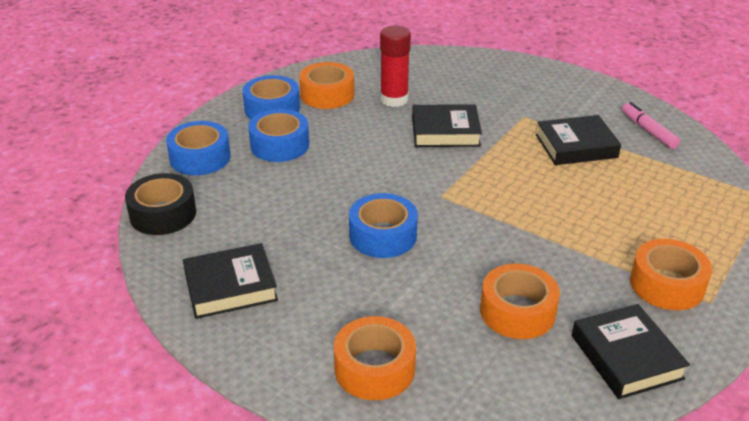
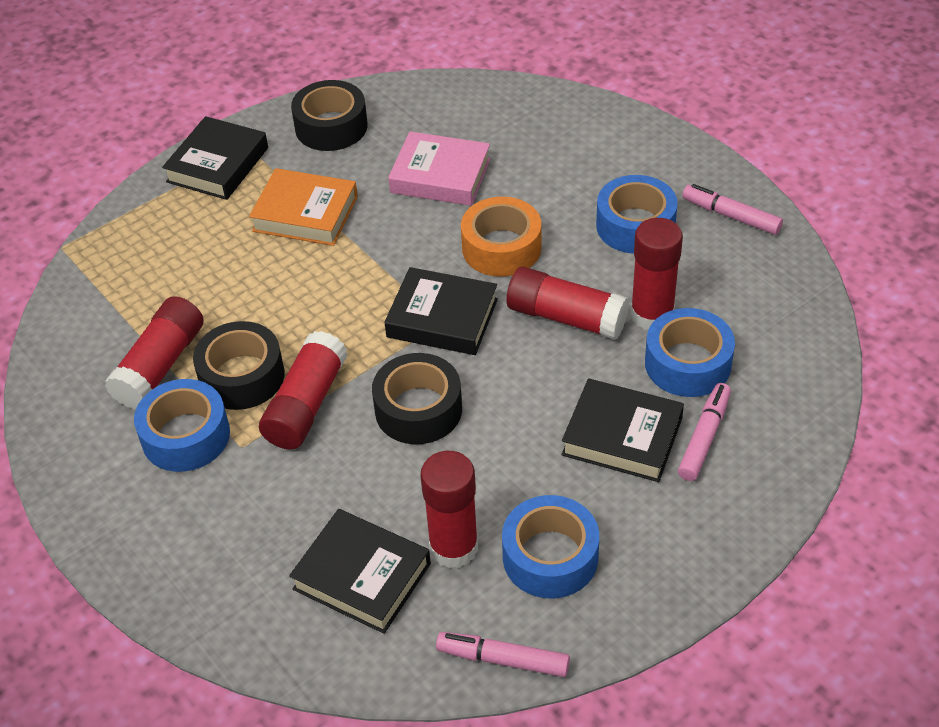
black tape: [125,173,196,235] = 1 -> [193,321,285,410] [291,80,368,151] [372,353,462,444] = 3
orange book: none = 0 -> [249,168,358,246] = 1
orange tape: [299,62,354,109] [334,316,416,400] [480,264,560,339] [630,239,712,310] = 4 -> [461,197,541,277] = 1
pink book: none = 0 -> [388,131,491,206] = 1
pink marker: [622,102,680,149] = 1 -> [436,632,570,677] [678,383,731,481] [682,184,783,235] = 3
red glue stick: [380,26,411,107] = 1 -> [105,296,204,409] [259,331,347,450] [420,451,478,569] [507,267,629,340] [630,218,683,330] = 5

